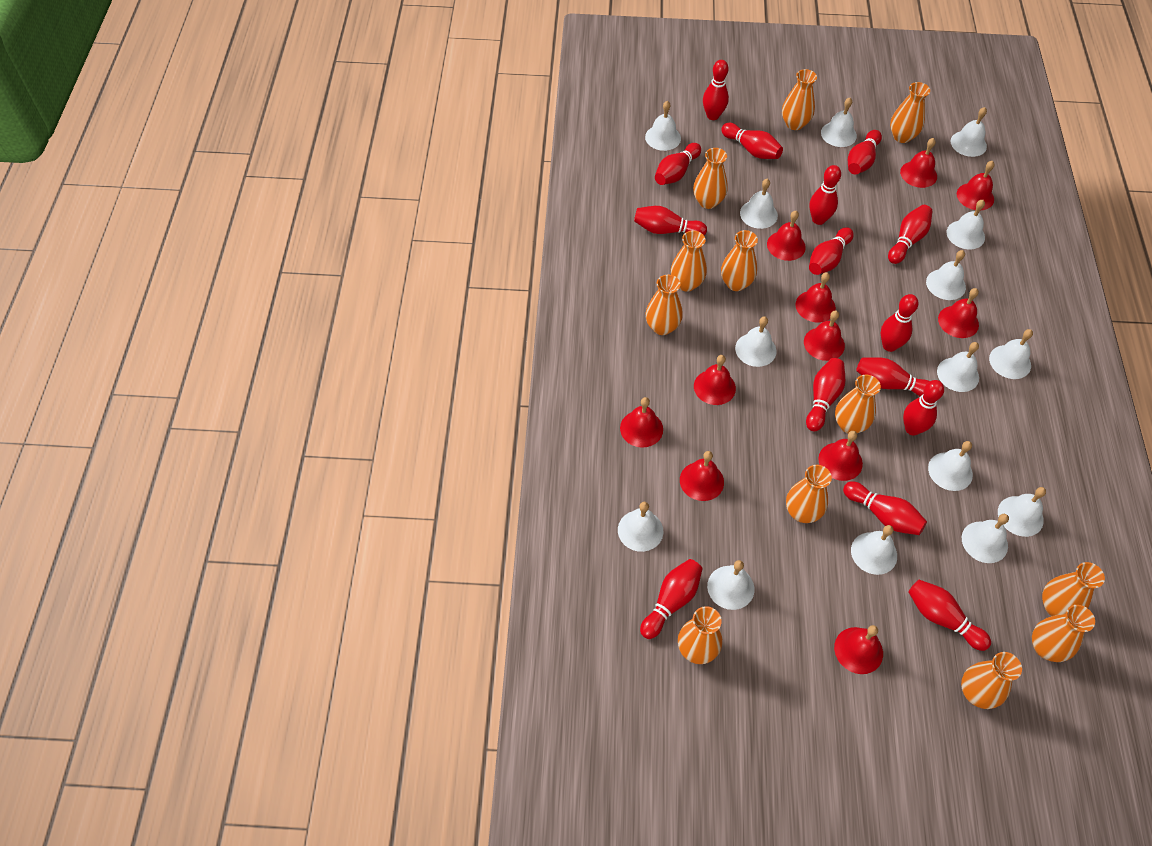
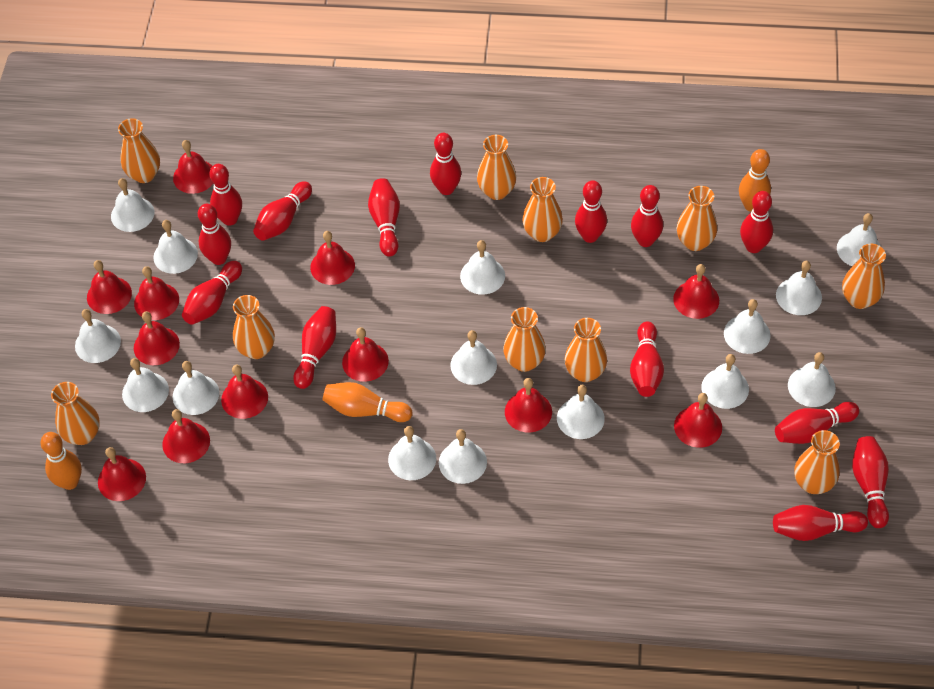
orange bowling pin: none = 0 -> [40,432,82,490] [323,382,412,422] [739,149,771,212] = 3
orange vase: [646,275,683,335] [671,231,707,292] [678,606,722,664] [693,148,728,209] [721,230,758,291] [782,69,817,130] [786,465,832,523] [835,374,881,433] [890,82,930,143] [961,652,1022,709] [1032,605,1095,662] [1042,562,1105,616] = 12 -> [51,382,100,445] [118,118,160,183] [233,295,275,359] [477,135,516,200] [503,307,546,372] [522,177,563,242] [565,318,607,382] [677,186,717,251] [794,430,840,494] [842,244,886,309] = 10
red bell: [620,397,663,448] [680,451,724,501] [694,355,736,405] [767,211,806,261] [795,272,836,323] [804,311,845,361] [818,431,863,481] [834,625,883,674] [900,138,937,188] [938,288,979,338] [957,161,995,210] = 11 -> [87,260,132,314] [98,447,146,501] [134,266,179,320] [134,311,180,365] [162,409,210,463] [173,140,213,194] [221,365,268,419] [310,231,355,285] [342,327,389,382] [505,378,552,432] [673,264,719,319] [674,393,722,448] = 12
red bowling pin: [634,206,707,235] [640,559,703,639] [655,143,701,185] [703,60,729,120] [721,123,783,159] [806,358,845,431] [809,165,841,225] [809,227,854,275] [843,481,927,535] [848,130,882,174] [856,357,930,396] [881,294,919,352] [888,205,932,264] [903,380,944,435] [908,580,991,651] = 15 -> [182,261,242,325] [198,204,231,265] [209,164,242,226] [253,181,312,241] [293,306,336,389] [368,178,400,257] [430,133,461,195] [575,180,607,243] [630,322,664,397] [631,185,663,247] [740,191,773,253] [773,505,868,541] [775,402,859,444] [852,436,889,528] = 14

